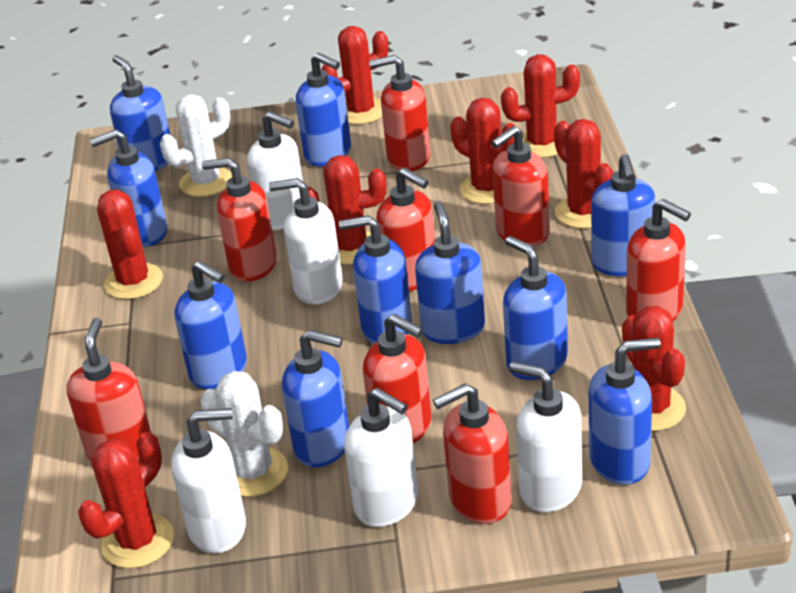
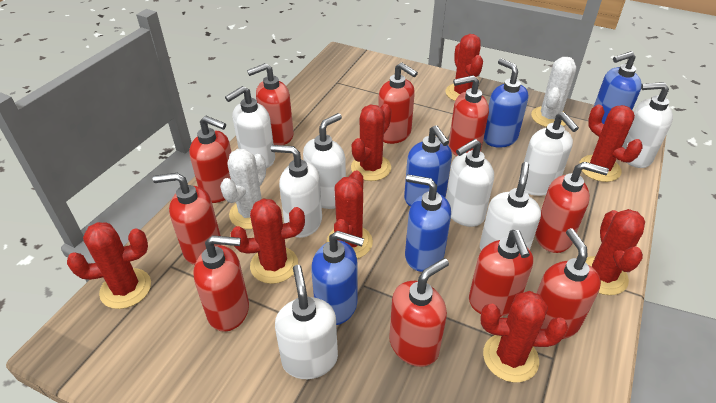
blue soap dispenser: [90,129,167,247] [110,55,170,171] [174,261,247,389] [282,330,349,467] [296,52,351,166] [339,215,412,344] [415,201,485,344] [503,236,568,380] [589,338,661,485] [591,154,656,276] = 10 -> [311,231,364,325] [404,125,452,207] [405,174,451,272] [483,58,528,148] [594,51,642,124] = 5
red soap dispenser: [67,318,152,461] [202,158,277,282] [363,314,432,443] [369,55,431,171] [376,168,435,291] [433,383,512,524] [491,126,550,246] [626,199,691,322] = 8 -> [153,173,221,265] [189,116,231,203] [193,235,249,332] [247,63,294,145] [378,62,418,144] [389,258,449,367] [449,75,489,156] [469,230,533,317] [535,162,609,253] [537,228,601,339] = 10
white soap dispenser: [171,408,246,554] [247,111,303,230] [269,178,343,305] [344,388,418,527] [509,361,582,512] = 5 -> [225,86,275,168] [271,145,322,238] [275,265,338,379] [303,113,346,209] [446,139,494,227] [480,162,541,250] [519,112,579,196] [622,82,673,168] = 8

